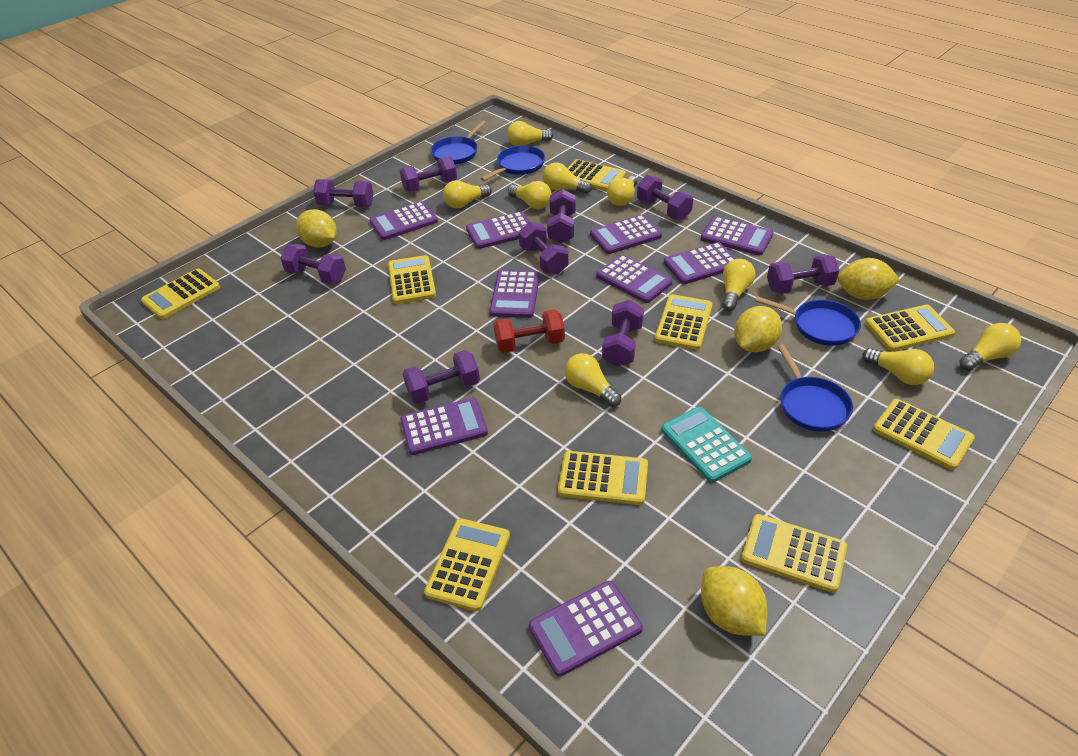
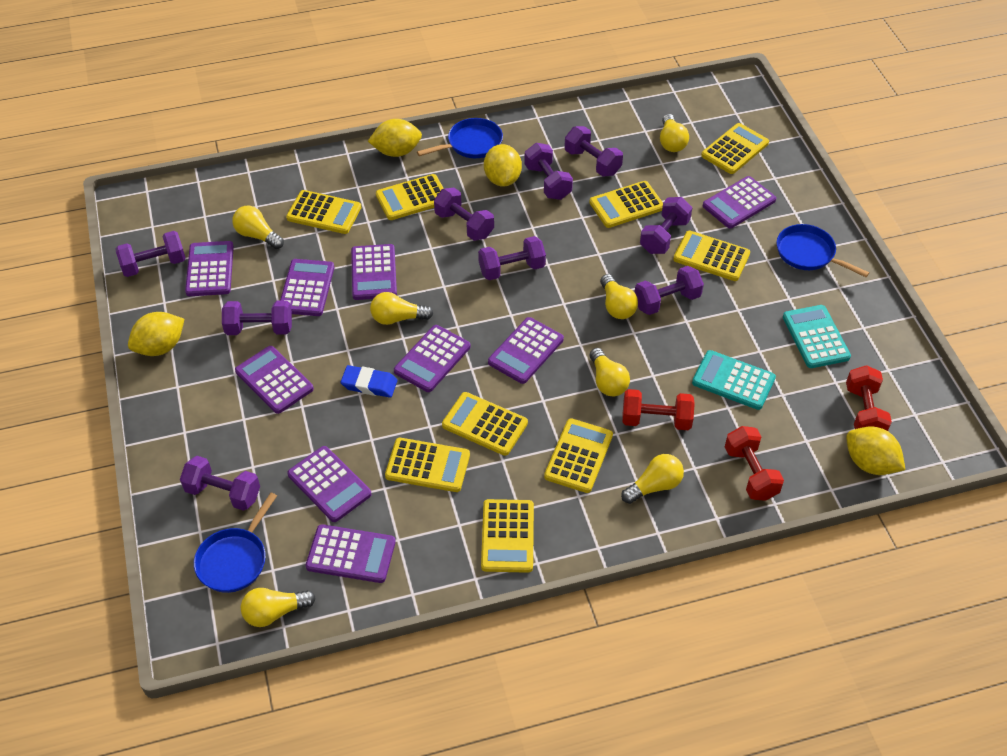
blue eraser: none = 0 -> [341,365,397,398] = 1
blue pan: [430,121,486,165] [481,146,545,181] [755,296,861,346] [777,344,853,432] = 4 -> [194,493,277,593] [417,118,503,158] [776,224,869,277] = 3
red dumbbell: [493,309,565,353] = 1 -> [622,389,695,430] [725,426,784,501] [846,365,892,431] = 3
turquoise calculator: [661,407,752,483] = 1 -> [692,350,776,410] [783,305,851,368] = 2
yellow light bulb: [443,180,492,208] [507,121,553,146] [508,181,552,209] [543,162,592,194] [565,353,621,407] [607,176,637,206] [722,259,755,311] [863,348,934,385] [960,323,1021,371] = 9 -> [232,206,284,249] [241,588,316,627] [370,292,433,325] [590,348,630,396] [600,274,638,319] [621,454,684,504] [660,114,689,152] = 7

